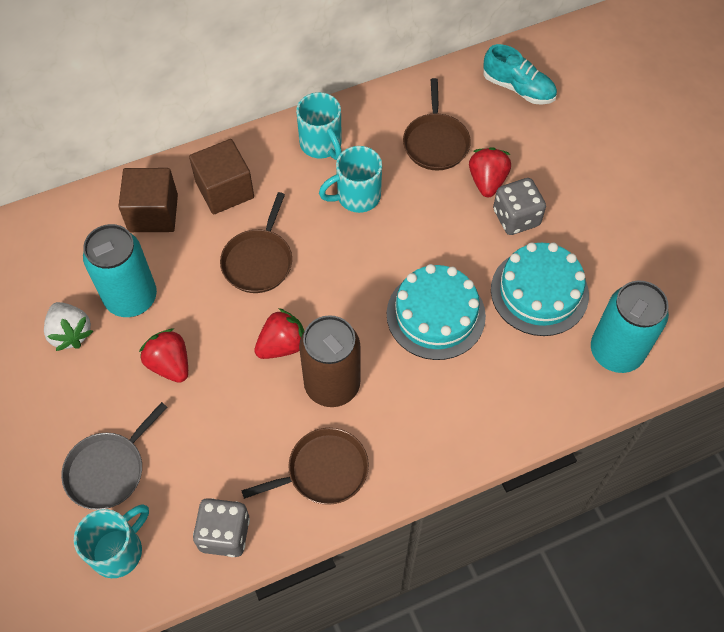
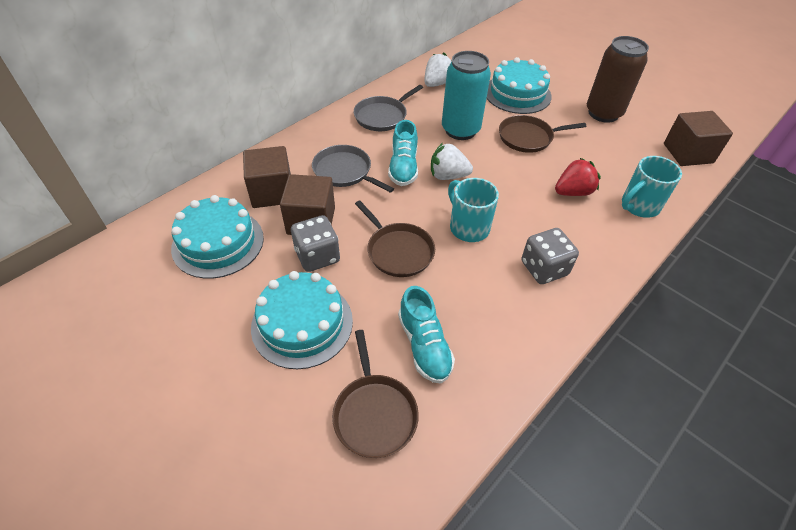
brown cube: [118,168,178,232] [189,139,254,214] = 2 -> [243,146,291,208] [280,174,335,235] [664,111,733,166] = 3
grey pan: [61,402,168,510] = 1 -> [312,145,394,193] [354,85,423,131] = 2
red strawberry: [139,329,188,383] [254,308,305,359] [469,147,511,197] = 3 -> [555,158,601,196] = 1
turquoise cake: [387,264,486,360] [491,242,589,336] = 2 -> [171,195,264,279] [251,271,353,369] [487,57,552,114] = 3
turquoise can: [83,224,157,317] [591,281,669,373] = 2 -> [442,51,491,140] = 1
turquoise mug: [74,504,149,578] [296,92,342,160] [319,146,382,213] = 3 -> [448,178,499,242] [622,156,682,218] = 2
turquoise shoe: [483,44,557,105] = 1 -> [388,120,418,186] [398,286,455,383] = 2
white strawberry: [44,302,94,351] = 1 -> [425,52,452,87] [431,143,473,180] = 2

